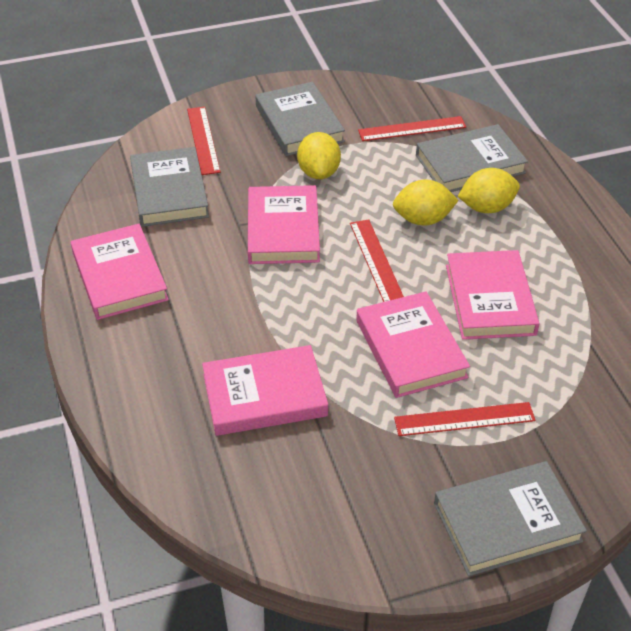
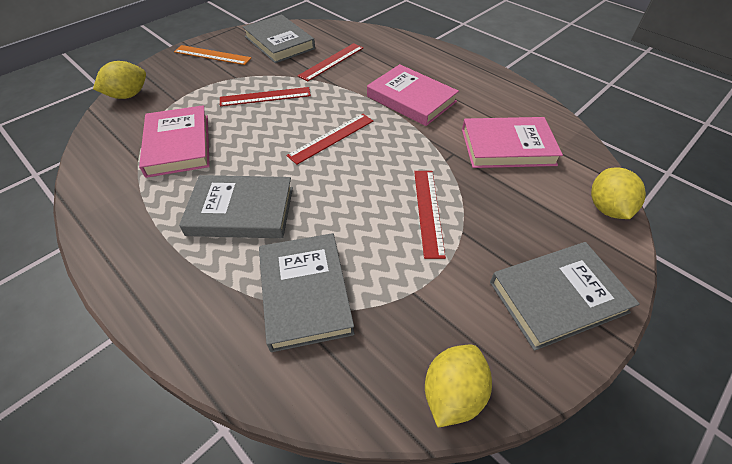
orange ruler: none = 0 -> [174,45,251,65] = 1
pink book: [71,224,169,320] [202,345,328,436] [248,185,320,264] [356,292,470,398] [446,250,540,340] = 5 -> [139,105,210,178] [367,64,459,126] [462,117,563,168] = 3

